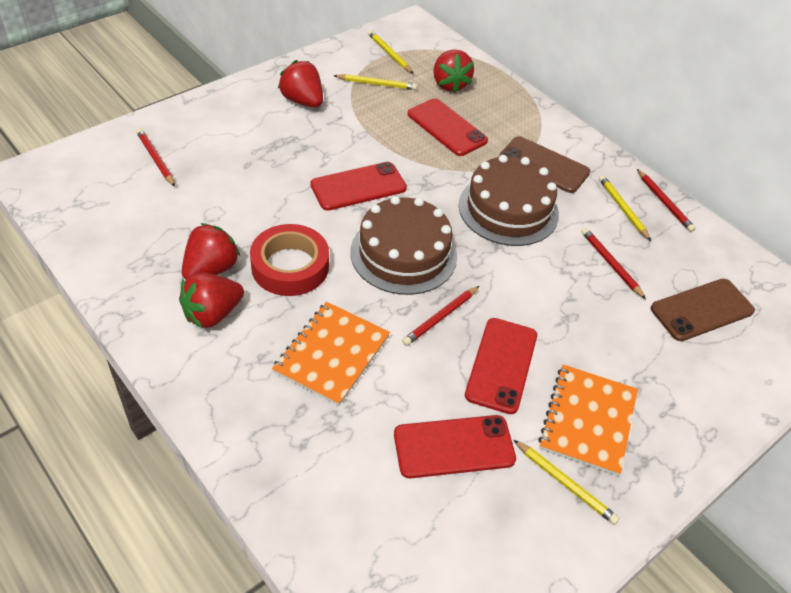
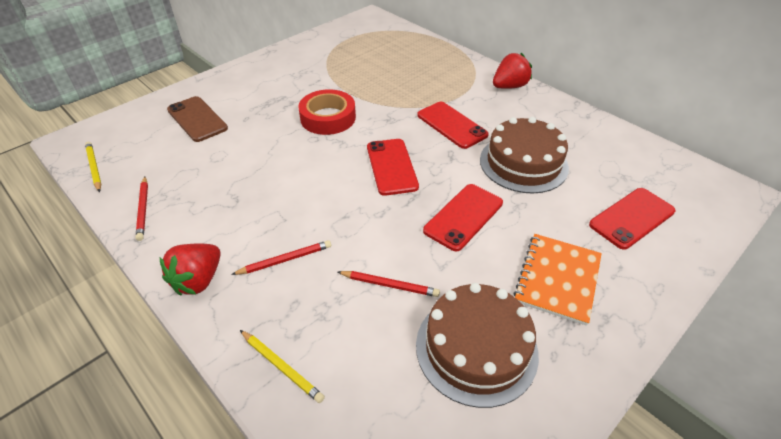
brown phone: [499,136,590,193] [651,279,755,341] = 2 -> [167,96,228,142] = 1
orange notebook: [272,302,390,406] [538,365,638,476] = 2 -> [514,234,602,326] = 1
red pencil: [136,128,175,187] [402,286,479,346] [581,228,646,299] [637,169,696,232] = 4 -> [136,177,148,241] [231,240,331,275] [338,271,440,297] = 3
red strawberry: [179,273,244,328] [182,223,241,280] [278,60,323,107] [433,49,474,93] = 4 -> [160,243,221,296] [493,53,532,89] = 2
yellow pencil: [333,74,417,90] [368,30,414,74] [514,440,620,525] [599,175,651,241] = 4 -> [85,142,102,192] [240,330,325,403] = 2

